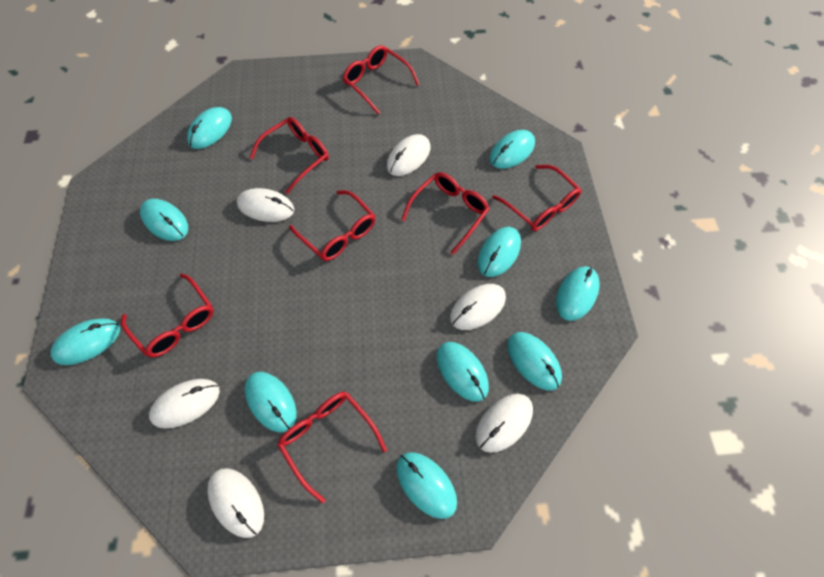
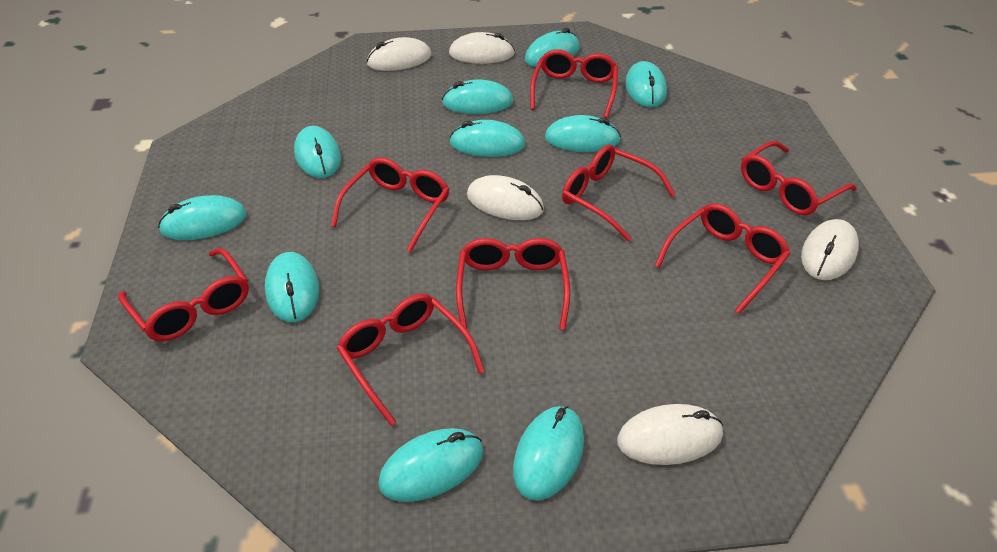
red glasses: [121,273,214,357] [249,117,329,194] [277,392,387,503] [289,190,375,261] [343,45,420,114] [401,172,490,255] [492,165,581,231] = 7 -> [118,248,249,341] [331,157,450,252] [337,293,485,426] [456,238,570,330] [530,49,618,118] [562,144,676,241] [655,203,791,314] [741,141,857,215] = 8
white mouse: [149,379,220,429] [207,468,264,538] [237,188,294,222] [387,134,431,176] [450,284,506,330] [475,394,533,453] = 6 -> [366,37,431,71] [449,32,515,64] [467,175,544,220] [617,404,723,465] [801,219,859,280] = 5

